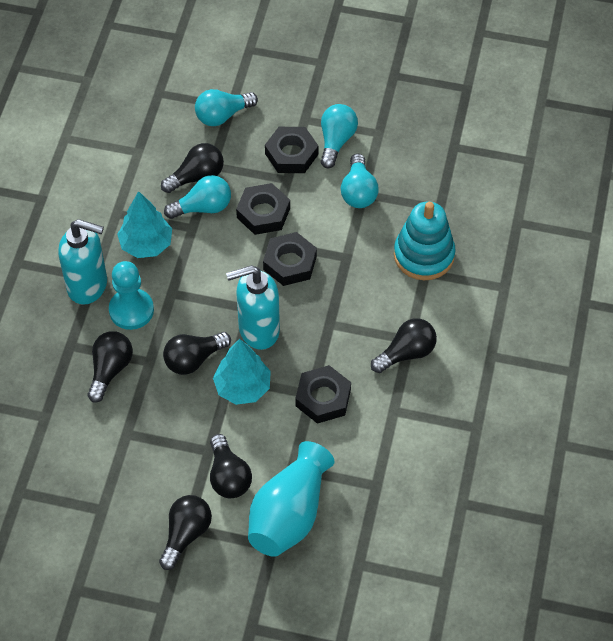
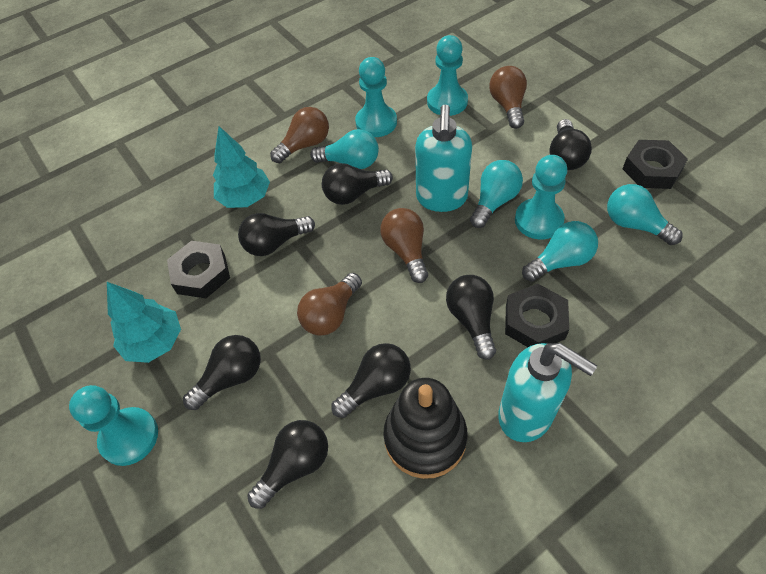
black light bulb: [88,331,133,402] [159,495,212,570] [161,143,224,193] [163,332,231,375] [210,434,252,498] [371,318,437,373] = 6 -> [183,335,261,410] [238,213,315,256] [247,420,328,509] [322,163,393,205] [331,343,411,418] [446,275,496,360] [549,119,592,170] = 7
black nut: [236,183,290,235] [263,232,317,286] [265,127,318,173] [295,365,351,424] = 4 -> [167,241,230,298] [505,284,569,347] [622,140,688,189] = 3
black stacking toy: none = 0 -> [383,378,467,479] = 1
brown light bulb: none = 0 -> [270,107,329,163] [297,273,362,336] [380,208,428,283] [489,66,527,129] = 4
turquoise pawn: [109,261,154,330] = 1 -> [69,385,158,466] [355,57,397,137] [427,35,468,116] [515,155,567,239] = 4
turquoise stacking toy: [394,202,456,280] = 1 -> none = 0
turquoise vase: [248,441,335,557] = 1 -> none = 0

